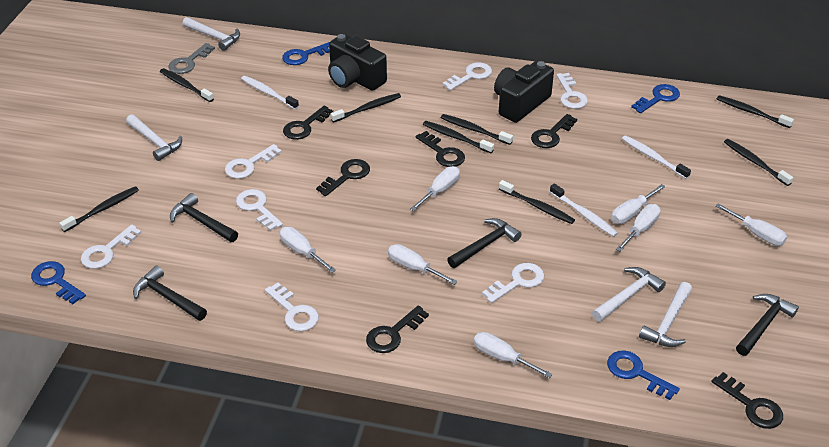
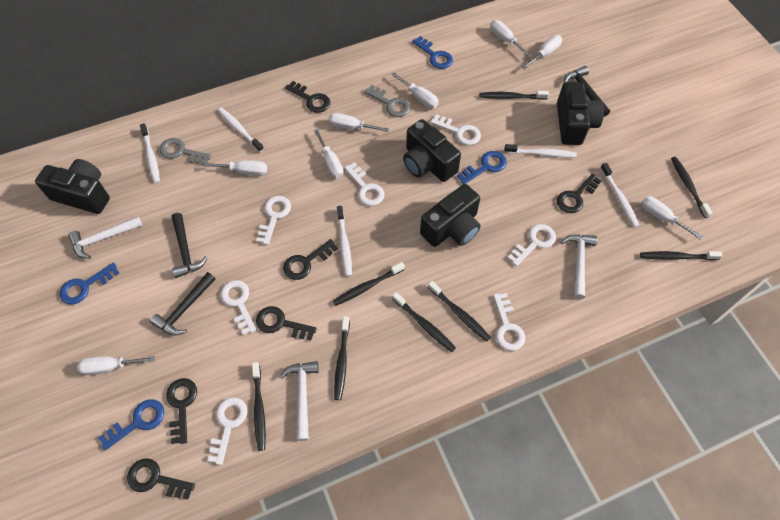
black camera: [328,34,387,91] [494,61,554,123] = 2 -> [35,159,110,214] [403,119,461,182] [420,184,481,247] [557,82,604,145] = 4
black hammer: [133,265,207,321] [170,193,238,242] [447,218,522,268] [736,294,799,356] = 4 -> [150,272,216,336] [172,213,208,278] [564,66,610,117] = 3
grey key: [168,43,215,74] = 1 -> [159,138,212,164] [364,85,410,117] = 2
white hammer: [126,114,182,161] [183,17,240,51] [592,267,666,322] [639,282,692,347] = 4 -> [68,216,143,259] [280,361,319,441] [561,235,597,299] = 3
white screwdriver: [280,227,336,273] [388,244,458,285] [410,166,460,211] [474,332,553,378] [611,184,666,224] [616,204,661,252] [715,204,787,246] = 7 -> [77,356,155,375] [203,160,267,176] [314,129,344,179] [328,113,389,132] [391,72,439,108] [490,20,532,57] [522,35,562,70] [641,196,703,240] = 8
white toothbrush: [241,76,299,109] [550,183,618,237] [622,135,691,179] = 3 -> [140,123,160,184] [218,108,264,152] [337,206,352,277] [505,144,577,158] [600,163,640,227] = 5

